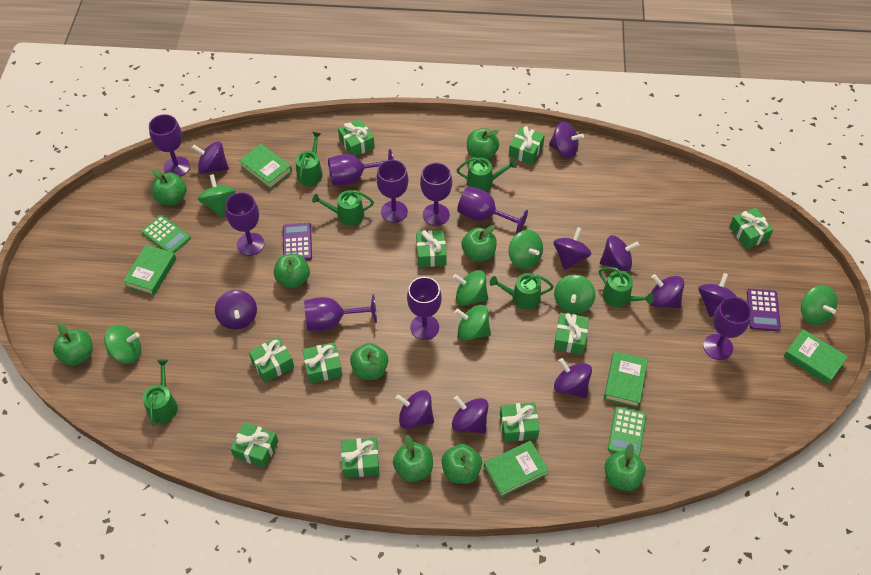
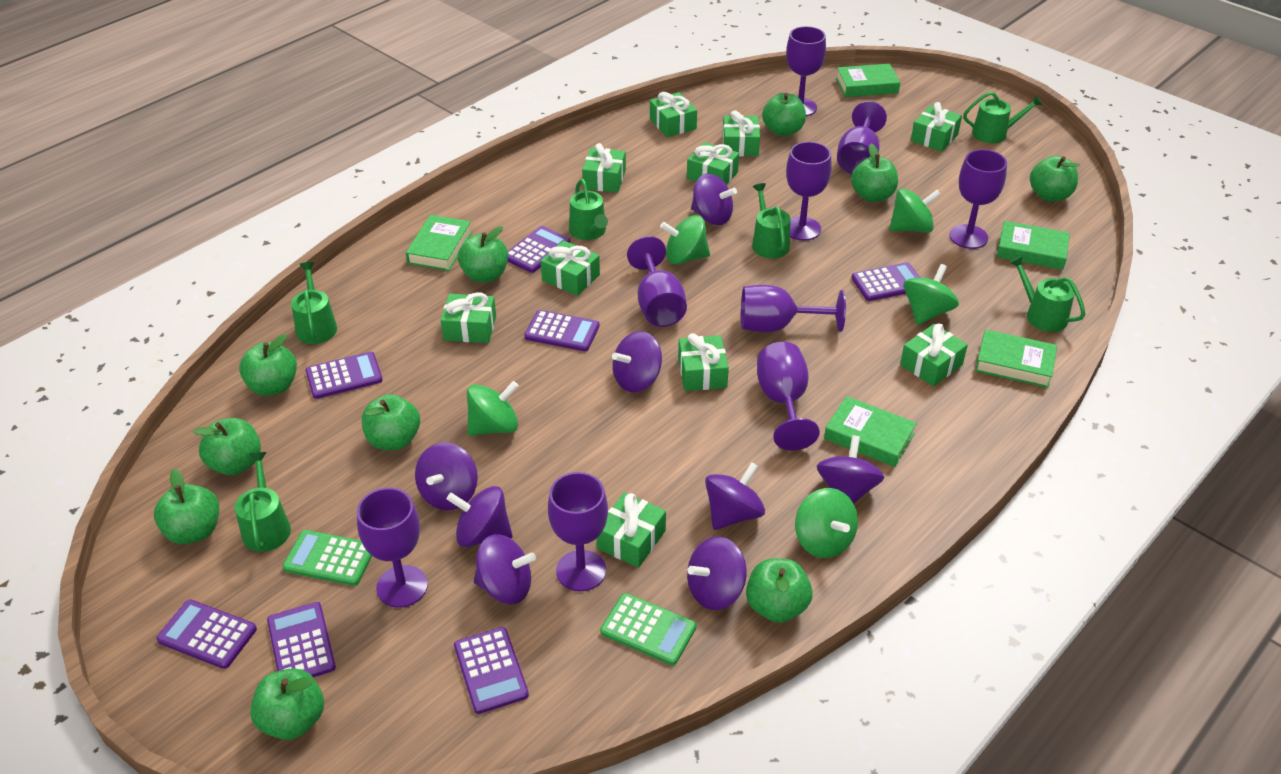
green apple: [53,323,93,366] [152,169,187,205] [274,254,310,288] [350,343,388,380] [393,435,433,482] [442,444,482,484] [461,225,497,262] [467,128,499,160] [605,443,646,491] = 9 -> [154,469,219,544] [193,418,261,475] [239,334,297,396] [250,668,324,740] [362,394,420,450] [458,226,508,283] [746,558,813,623] [762,93,806,136] [851,144,898,202] [1030,156,1080,202] = 10
green spinning top: [104,325,141,364] [198,174,236,217] [453,270,488,305] [455,305,491,341] [508,230,543,269] [554,274,596,314] [801,285,837,325] = 7 -> [467,381,519,436] [660,215,710,265] [795,488,858,558] [889,189,941,233] [904,264,959,325] = 5
purple calculator: [283,223,312,260] [747,289,781,331] = 2 -> [156,599,257,669] [267,602,336,677] [306,352,383,399] [454,627,529,714] [507,226,571,273] [524,310,600,351] [851,262,920,301] = 7
purple spinning top: [192,141,229,174] [215,290,257,330] [396,390,434,429] [452,396,488,433] [549,122,584,158] [554,227,591,270] [554,358,592,398] [600,235,639,271] [650,274,684,308] [698,273,737,317] = 10 -> [415,442,478,510] [447,486,513,547] [474,534,536,604] [612,331,662,392] [687,536,747,610] [691,174,737,225] [705,462,765,530] [817,435,885,504] = 8

